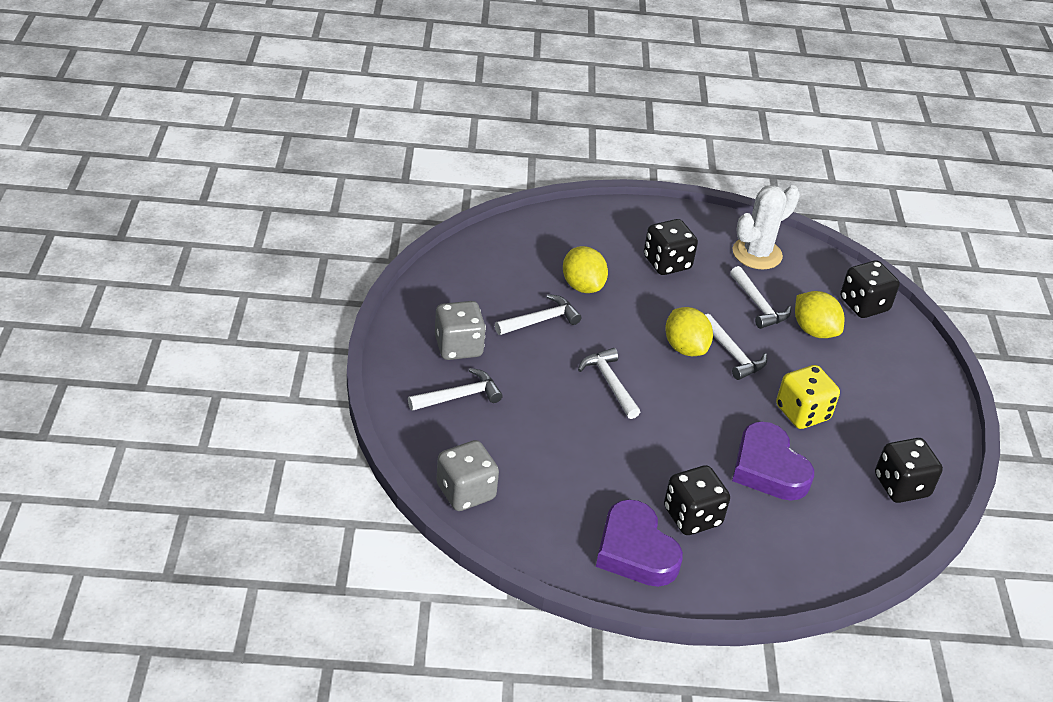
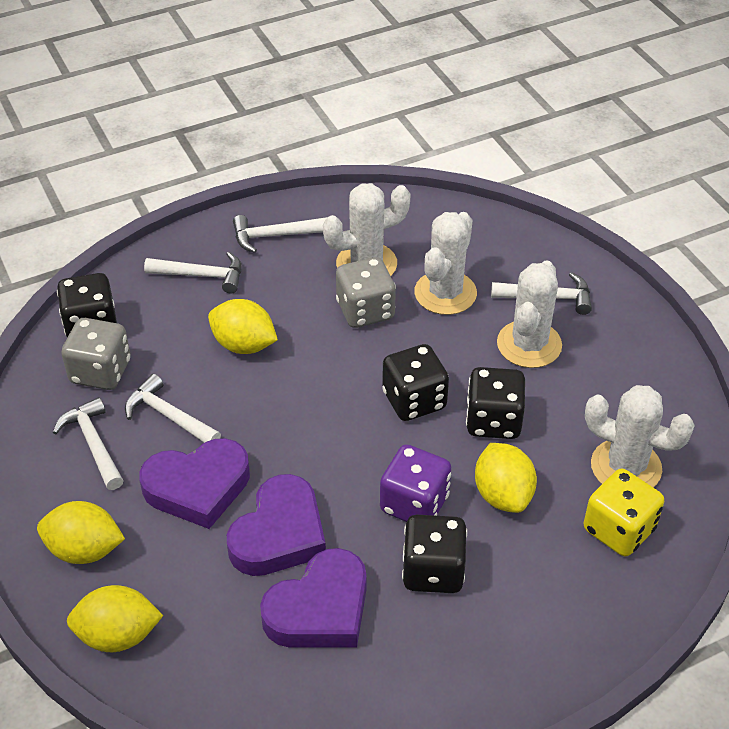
purple dice: none = 0 -> [380,444,451,522] = 1
purple heart: [596,499,683,587] [732,422,814,501] = 2 -> [139,438,250,529] [227,474,326,576] [260,548,366,648] = 3
white cactus: [733,185,800,269] = 1 -> [323,183,411,276] [414,212,477,315] [497,260,562,368] [585,385,695,487] = 4
yellow lemon: [563,246,608,293] [665,307,713,356] [795,291,844,338] = 3 -> [37,501,125,564] [67,585,163,652] [208,299,278,354] [475,443,537,513] = 4

